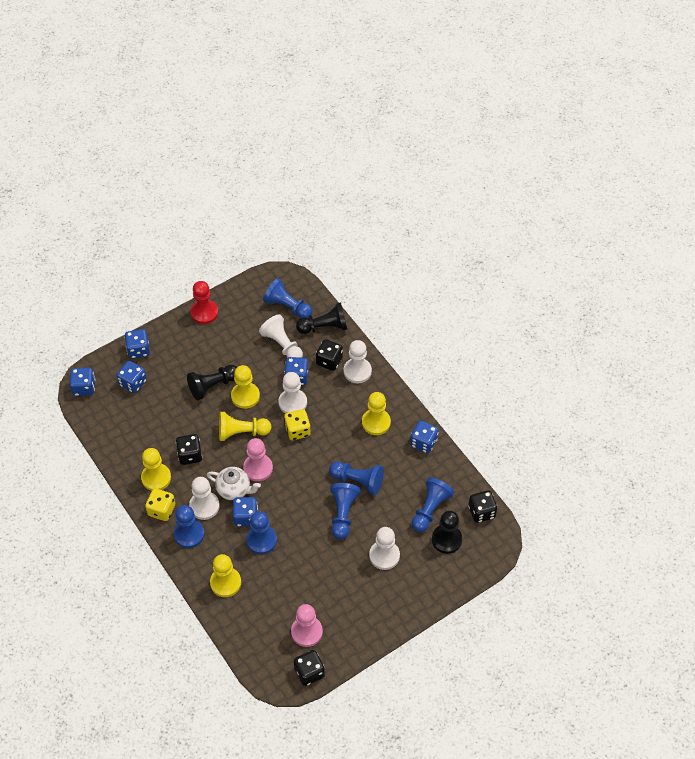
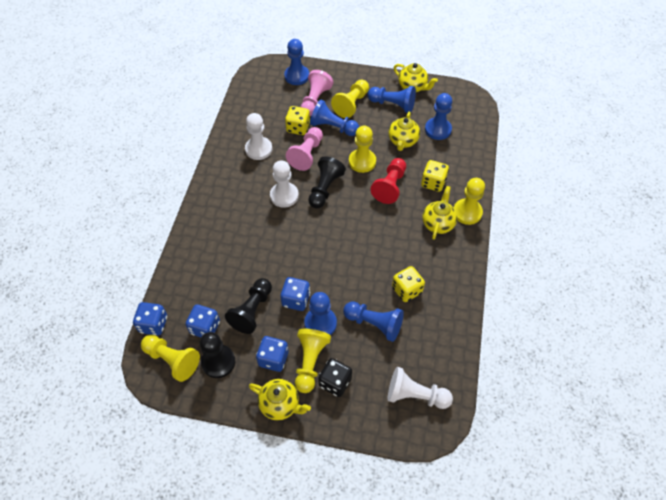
black dice: [176,434,202,465] [294,650,325,686] [316,339,343,371] [468,491,497,523] = 4 -> [318,358,352,397] = 1
blue dice: [70,368,95,396] [117,361,147,393] [124,329,150,359] [233,497,258,526] [284,357,308,385] [410,421,439,453] = 6 -> [133,302,167,336] [185,304,220,337] [256,336,289,372] [280,277,310,311] = 4
white pawn: [189,477,220,520] [259,314,303,358] [278,372,307,414] [343,340,372,383] [369,527,400,570] = 5 -> [245,113,272,160] [270,160,299,208] [388,367,453,409] = 3
white teapot: [207,467,261,500] = 1 -> none = 0
yellow dice: [145,488,175,521] [284,409,310,440] = 2 -> [285,106,310,135] [392,266,425,302] [421,160,449,192] = 3
yellow teapot: none = 0 -> [249,379,311,420] [388,112,420,151] [394,63,438,92] [422,186,457,240] = 4

